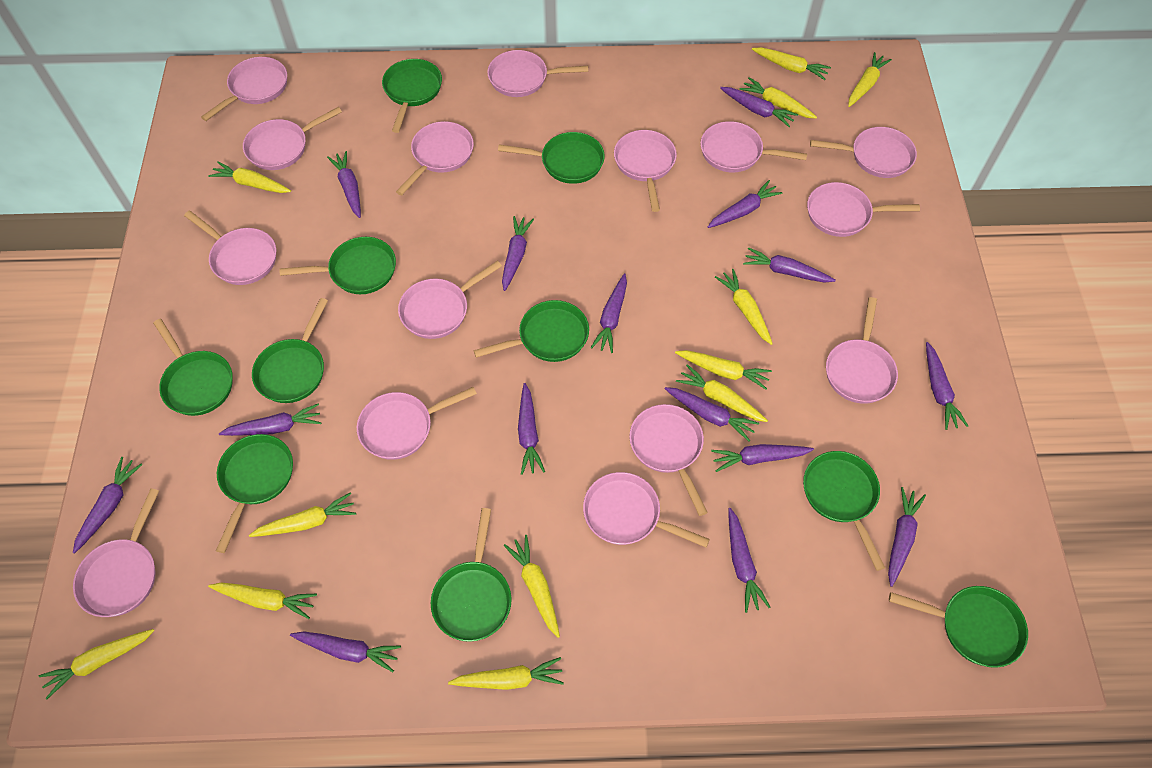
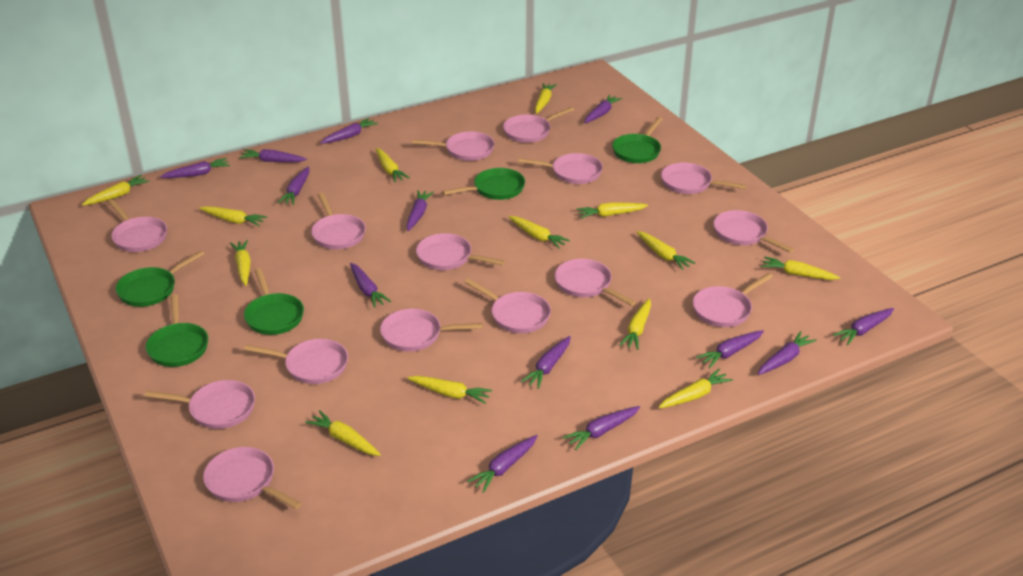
green pan: [153,319,233,416] [216,434,293,553] [252,298,328,403] [279,237,396,294] [382,59,442,133] [431,508,512,641] [473,300,589,362] [498,132,605,184] [803,451,885,571] [889,586,1028,668] = 10 -> [115,251,204,307] [146,294,208,367] [244,268,304,335] [442,168,525,200] [612,117,663,163] = 5
purple carrot: [73,457,143,554] [219,403,321,436] [290,631,401,672] [327,151,361,218] [502,216,534,291] [518,383,545,475] [591,273,627,353] [665,387,759,441] [708,180,783,228] [711,444,814,472] [720,87,798,127] [729,508,770,613] [743,247,836,283] [888,487,926,587] [926,342,968,430] = 15 -> [160,158,230,178] [239,149,307,162] [278,166,310,205] [320,118,378,144] [350,263,391,308] [406,190,434,231] [467,435,538,493] [521,336,571,389] [563,406,640,450] [584,95,622,123] [696,330,764,368] [758,331,817,375] [833,308,894,345] = 13
yellow carrot: [39,629,154,699] [208,161,291,193] [208,583,317,619] [249,492,356,537] [448,657,564,690] [504,535,560,638] [675,350,772,389] [676,364,768,422] [715,269,773,345] [740,77,817,119] [752,47,831,80] [848,52,892,107] = 12 -> [82,175,150,206] [199,206,267,226] [230,240,251,286] [305,410,381,456] [376,148,410,183] [407,376,492,404] [509,216,570,249] [535,83,557,114] [577,202,648,219] [619,298,651,350] [637,231,695,270] [658,369,733,408] [761,257,840,280] = 13

